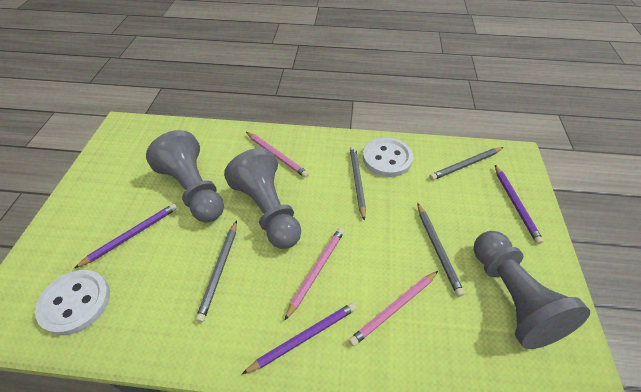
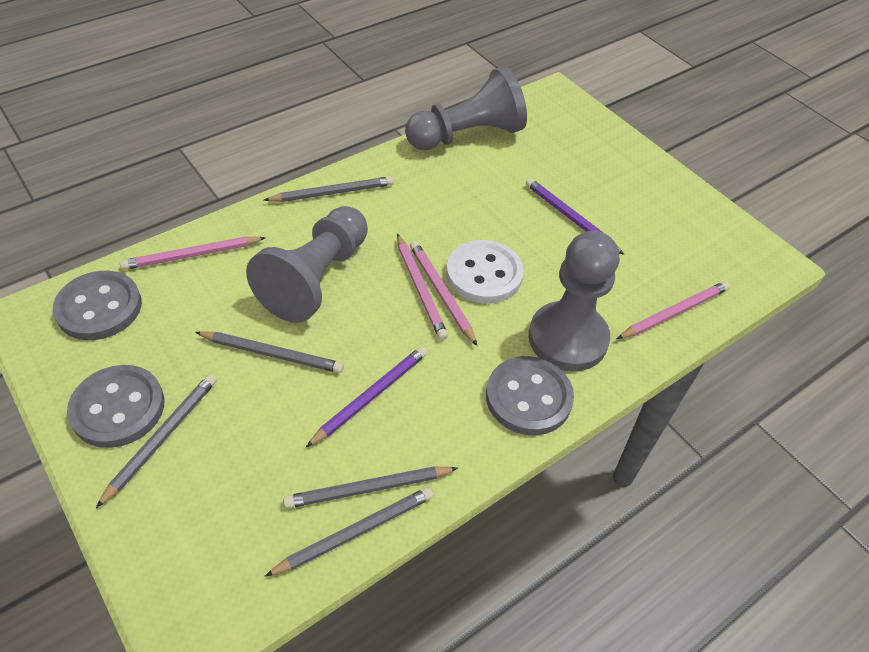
grey button: none = 0 -> [53,271,142,340] [67,365,165,448] [486,356,574,435] = 3
grey pencil: [196,220,237,323] [350,146,366,221] [417,203,464,297] [430,147,504,180] = 4 -> [96,374,217,508] [195,331,344,373] [264,176,394,202] [265,487,434,576] [283,466,458,508] = 5
pink pencil: [246,132,309,178] [284,228,345,321] [349,271,438,346] = 3 -> [120,236,266,270] [397,234,448,341] [410,241,477,346] [617,281,730,339] = 4
purple pencil: [74,203,177,268] [242,302,357,374] [495,165,544,244] = 3 -> [306,346,427,447] [526,178,625,255] = 2
white button: [35,270,110,336] [363,137,413,177] = 2 -> [446,240,524,303] = 1

